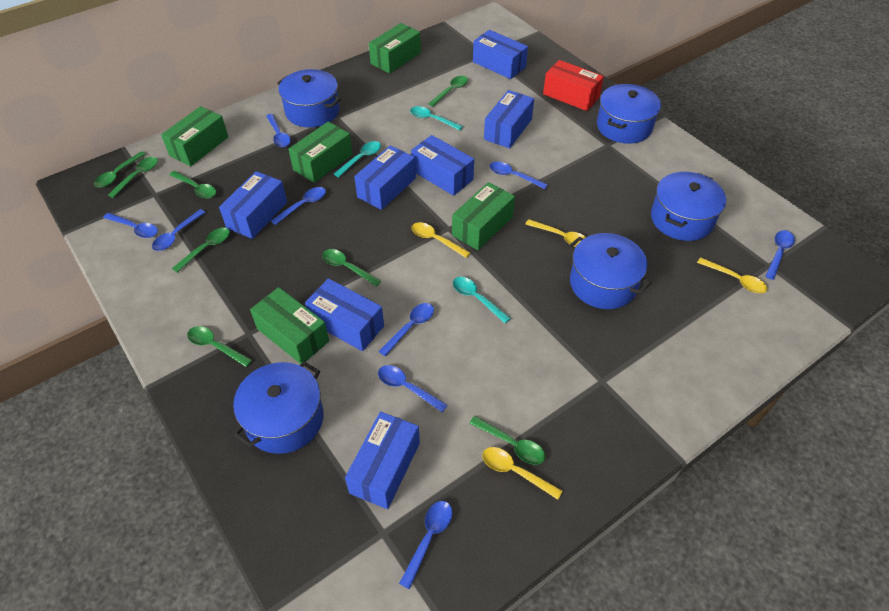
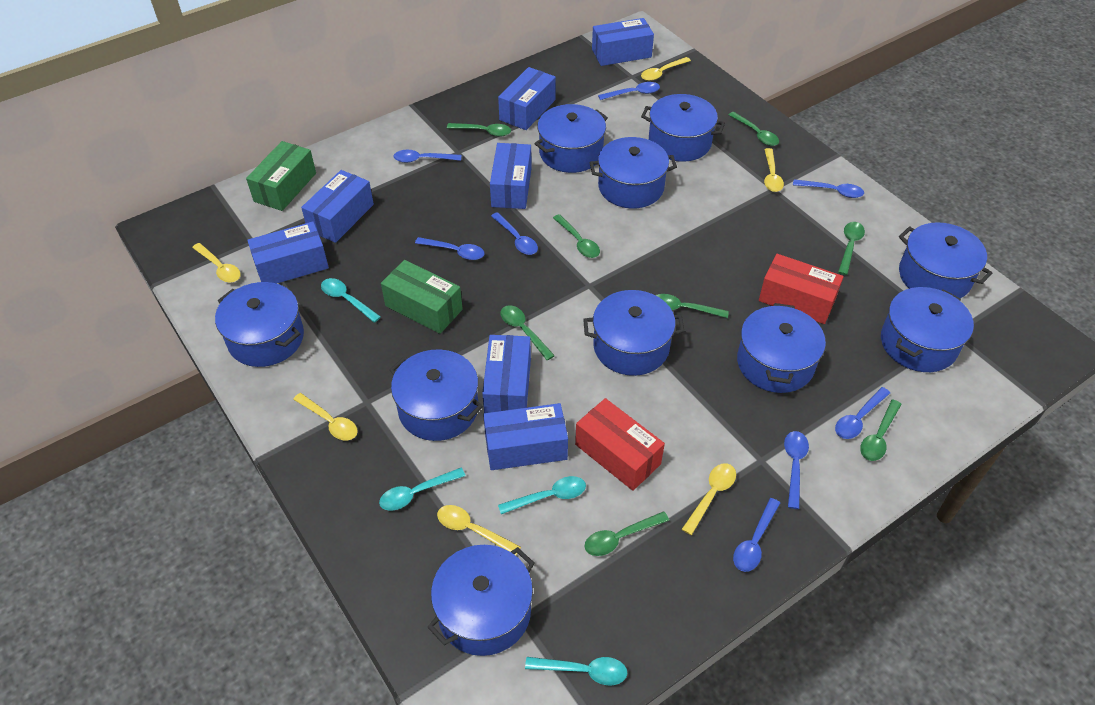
blue pot: [233,361,324,454] [277,69,341,127] [568,233,651,309] [597,84,661,144] [651,172,726,241] = 5 -> [215,282,304,367] [390,349,483,441] [427,545,535,656] [534,104,608,173] [583,290,685,376] [589,137,677,208] [641,94,725,162] [737,303,826,393] [881,287,974,372] [899,222,992,298] = 10
blue spoon: [103,213,158,238] [152,209,206,251] [266,114,291,147] [271,187,326,225] [378,303,434,356] [378,365,448,412] [399,501,452,589] [490,162,548,189] [765,230,795,280] = 9 -> [394,150,461,163] [415,237,485,260] [491,212,538,255] [598,82,660,100] [733,498,780,572] [784,431,809,509] [793,179,864,198] [835,387,890,439] = 8
green box: [161,106,228,166] [250,287,329,364] [288,122,353,183] [369,23,421,74] [452,182,515,250] = 5 -> [246,141,316,211] [381,260,463,334] = 2
red box: [543,60,604,111] = 1 -> [575,398,665,491] [759,254,843,324] = 2
turquoise spoon: [334,141,381,177] [410,106,463,130] [453,277,511,323] = 3 -> [321,278,381,323] [379,468,466,511] [498,476,586,514] [525,657,628,685] = 4
yellow spoon: [412,222,470,258] [482,447,562,500] [525,219,586,247] [697,258,767,293] = 4 -> [192,243,241,283] [293,393,358,441] [437,505,521,556] [641,57,691,81] [682,463,736,535] [764,148,784,192] = 6

